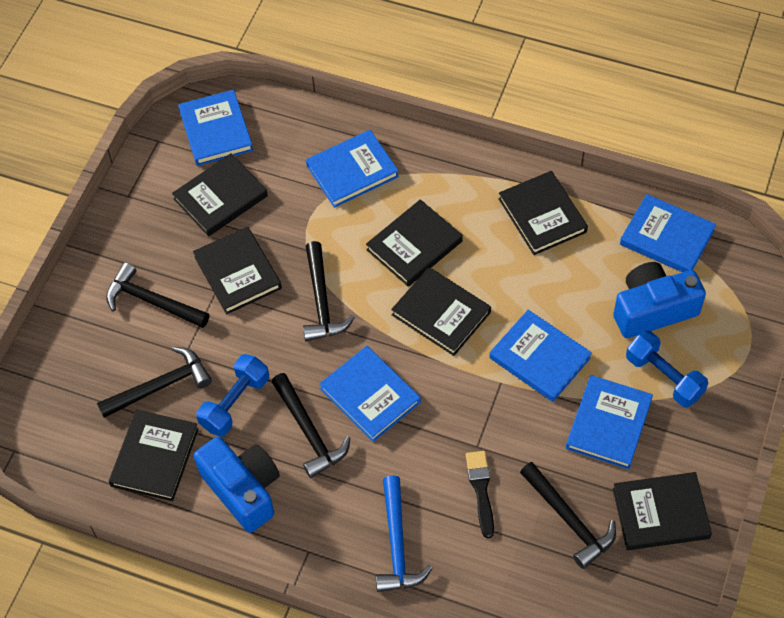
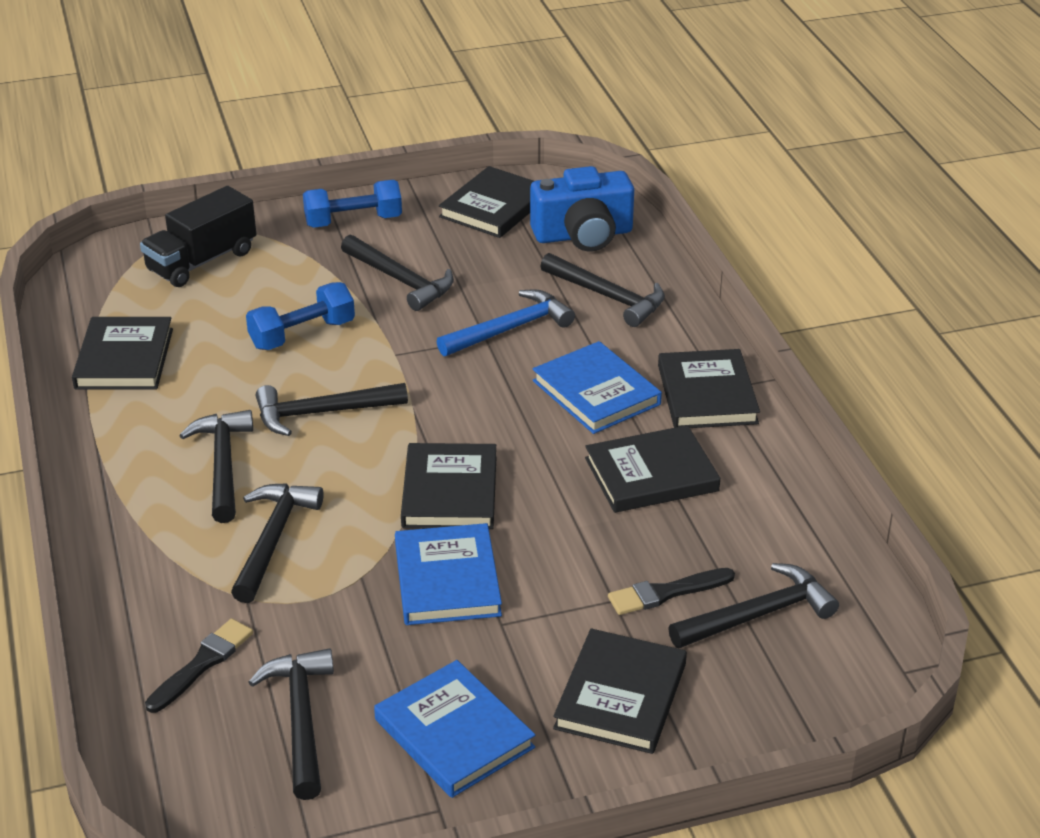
black book: [109,410,199,501] [172,153,268,237] [193,227,282,314] [366,199,463,287] [391,267,491,356] [499,171,588,255] [613,472,712,550] = 7 -> [72,317,173,389] [401,443,497,529] [439,166,534,238] [553,628,687,754] [585,425,720,513] [658,349,760,428] = 6
black brush: [466,451,494,538] = 1 -> [145,618,253,713] [608,568,735,615] = 2
black hammer: [97,347,212,418] [106,262,209,328] [272,373,350,478] [303,241,355,341] [520,462,616,569] = 5 -> [179,410,253,523] [231,483,324,603] [248,648,334,800] [256,383,408,436] [341,235,454,311] [540,253,665,327] [668,563,839,648] = 7
black truck: none = 0 -> [140,186,256,287] = 1
blue book: [178,90,253,166] [306,130,399,208] [319,346,421,442] [490,310,592,402] [566,375,653,469] [620,194,716,272] = 6 -> [374,660,535,798] [395,523,502,625] [533,341,662,434] = 3
blue camera: [193,437,280,533] [613,262,706,338] = 2 -> [530,166,634,251] = 1

